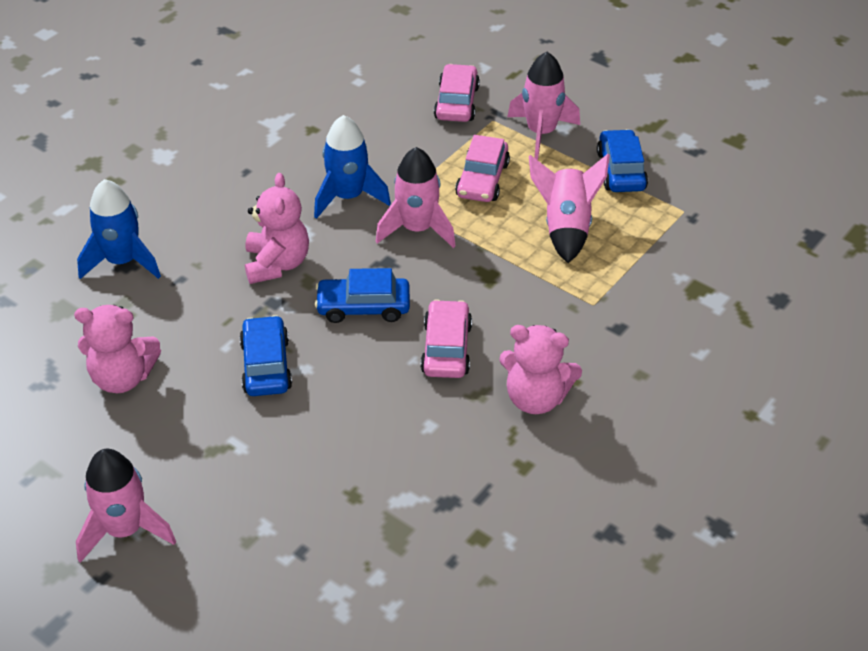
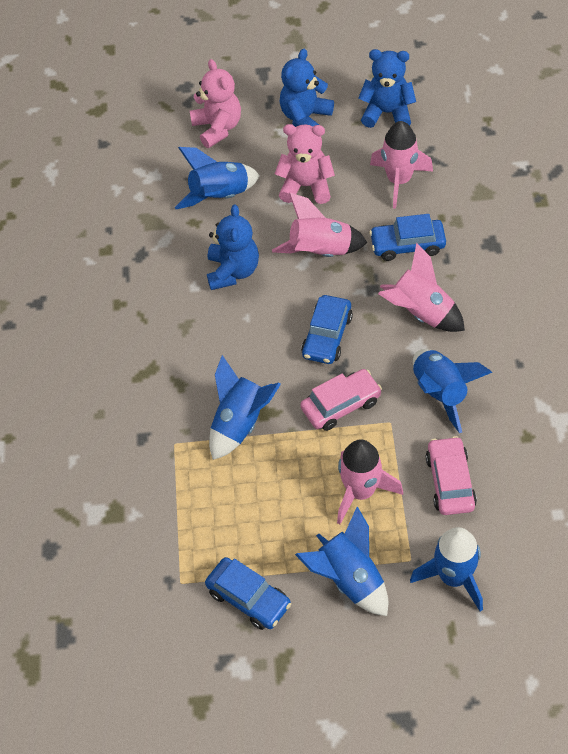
blue rocket: [77,179,161,279] [314,115,391,219] = 2 -> [175,147,260,209] [209,355,281,460] [295,506,388,616] [410,527,483,611] [413,349,492,433] = 5
blue teddy bear: none = 0 -> [207,204,259,290] [280,49,334,127] [358,49,416,128] = 3
pink car: [420,299,472,378] [434,64,480,122] [455,135,510,202] = 3 -> [300,369,382,431] [426,436,477,515] = 2
pink teddy bear: [74,305,161,393] [245,173,309,284] [499,325,582,414] = 3 -> [190,59,241,148] [275,124,335,204] = 2

